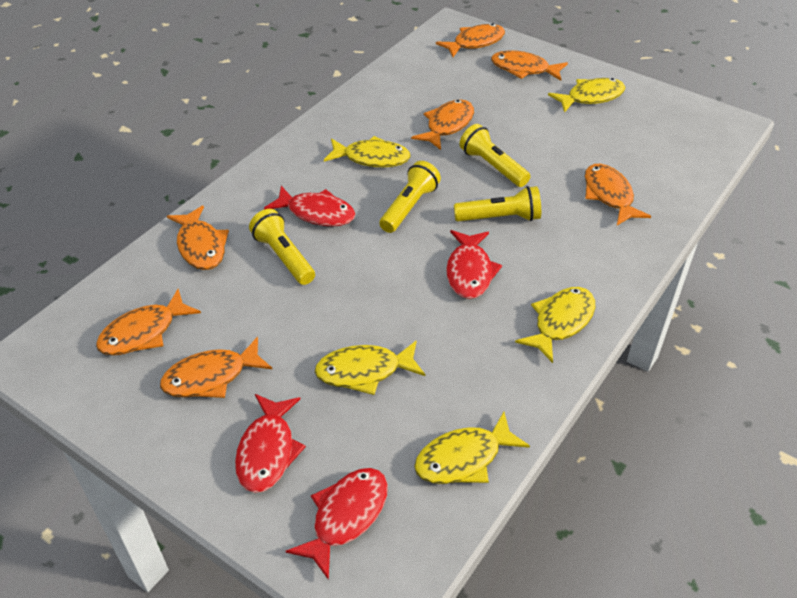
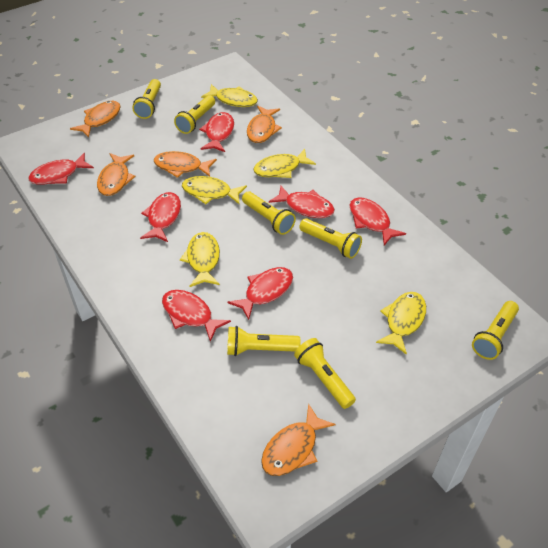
orange fish: [96,289,201,355] [160,337,272,398] [167,205,229,270] [411,100,474,150] [436,23,505,57] [491,50,568,81] [585,164,651,225] = 7 -> [70,101,121,138] [97,153,136,196] [154,151,217,178] [247,106,282,143] [261,403,336,476] = 5
red fish: [235,394,306,493] [264,186,356,226] [286,468,388,580] [446,230,502,299] = 4 -> [28,153,94,185] [140,192,181,242] [162,290,231,342] [199,112,234,152] [227,267,293,320] [269,186,335,218] [349,197,406,245] = 7
yellow flashlight: [249,209,315,285] [379,161,441,233] [454,186,541,222] [460,124,530,187] = 4 -> [132,79,161,119] [174,95,215,134] [227,326,301,356] [242,191,296,235] [294,338,356,409] [299,218,362,259] [472,301,519,360] = 7

